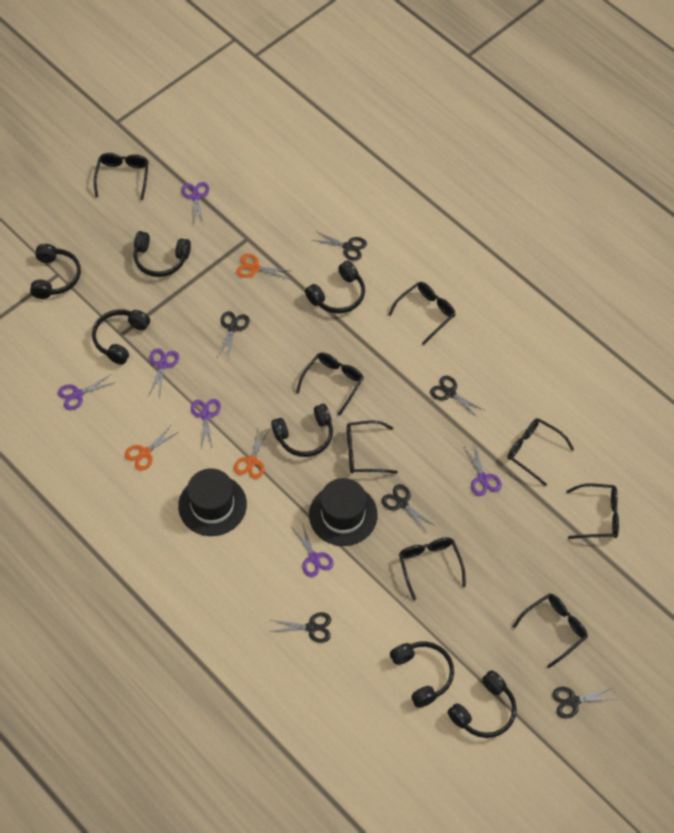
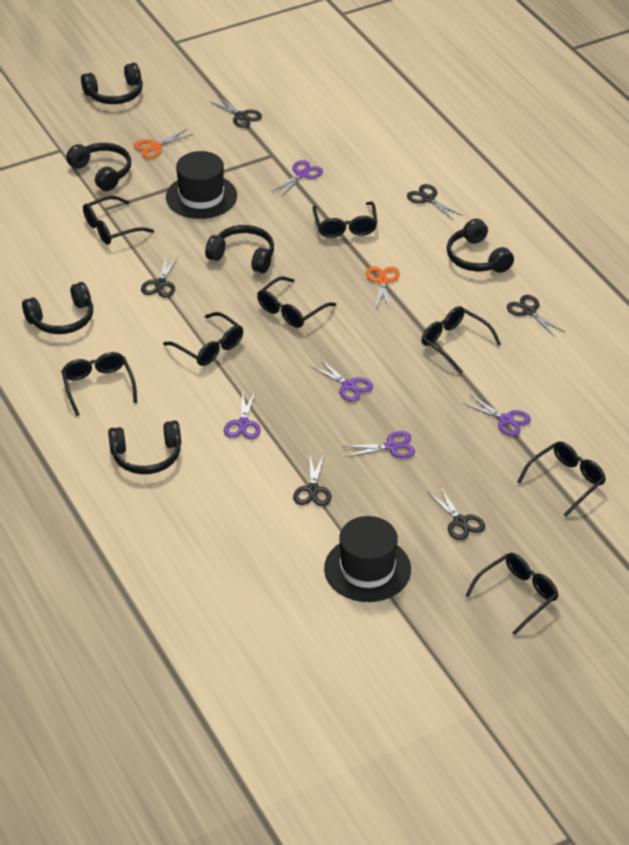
black headphones: [30,244,81,299] [92,309,150,365] [133,231,191,277] [271,404,333,457] [305,261,365,313] [390,641,454,708] [447,670,517,738] = 7 -> [22,282,93,334] [66,143,131,191] [81,63,143,104] [108,420,181,474] [205,225,274,273] [447,219,514,273] = 6
orange scissors: [125,427,178,471] [234,430,269,479] [236,254,291,280] = 3 -> [134,129,193,158] [366,266,400,310] = 2
purple scissors: [58,374,116,410] [149,348,179,399] [181,182,209,225] [191,399,221,448] [292,523,334,577] [464,445,502,496] = 6 -> [224,391,261,439] [271,160,323,197] [310,359,373,402] [342,431,415,458] [462,395,531,436] = 5

